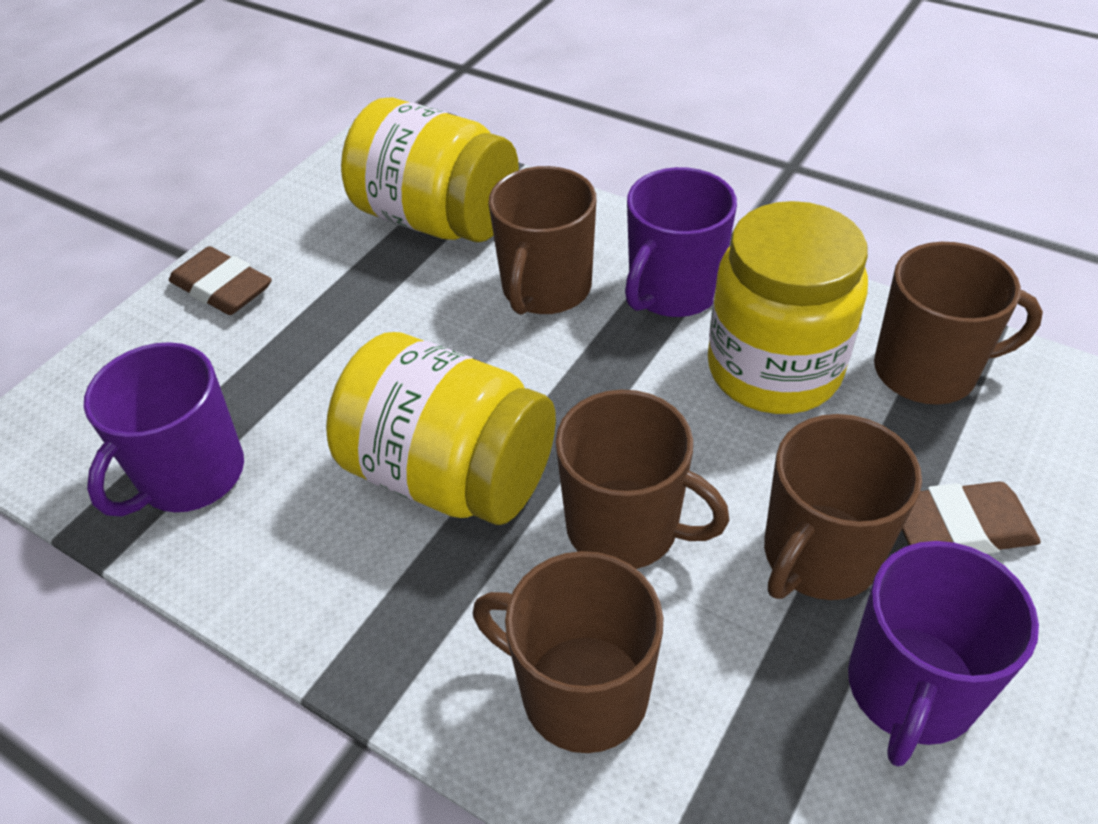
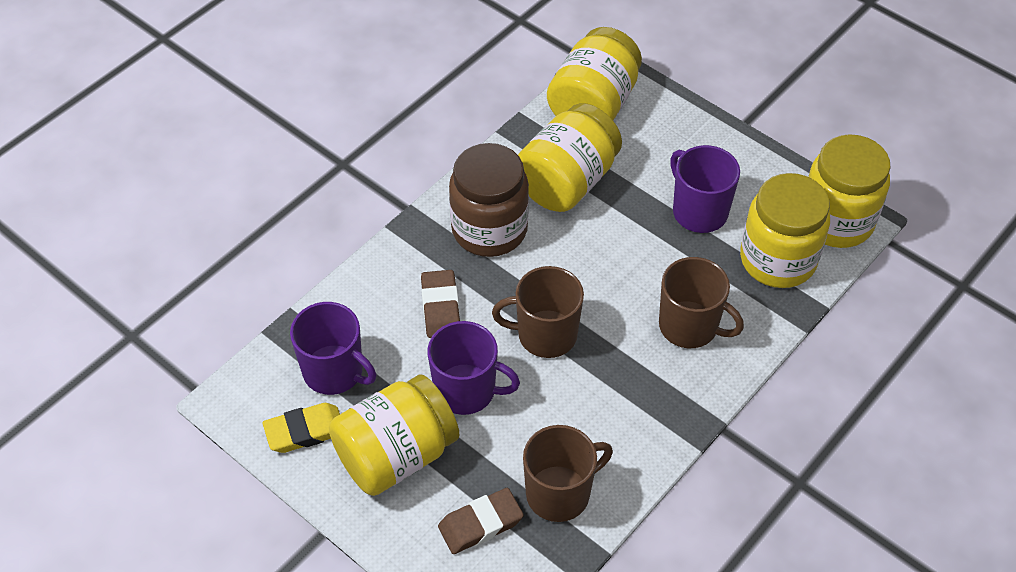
brown jar: none = 0 -> [449,143,529,257] = 1
brown mug: [473,551,664,753] [488,166,596,315] [555,390,729,569] [764,414,922,600] [874,242,1043,405] = 5 -> [492,266,584,358] [523,425,613,522] [659,257,744,348] = 3
yellow eraser: none = 0 -> [262,403,340,453] = 1
yellow jar: [326,332,556,525] [341,97,519,243] [708,201,868,414] = 3 -> [329,374,460,496] [518,103,622,212] [547,27,642,120] [740,173,830,288] [808,134,891,248] = 5

